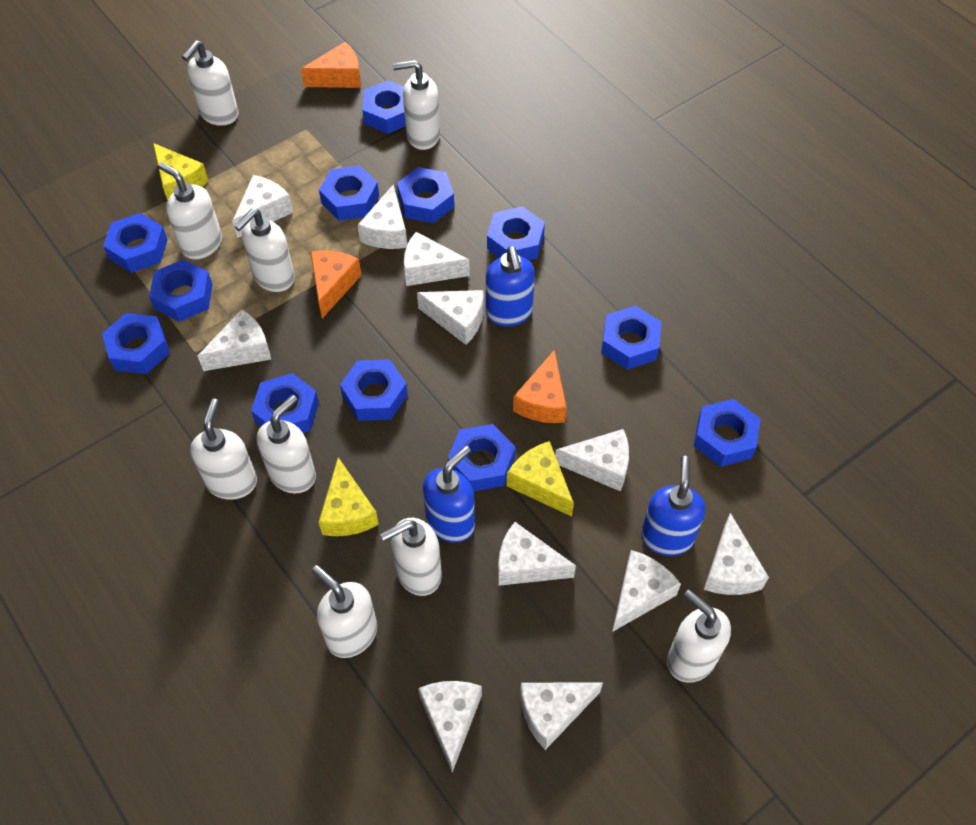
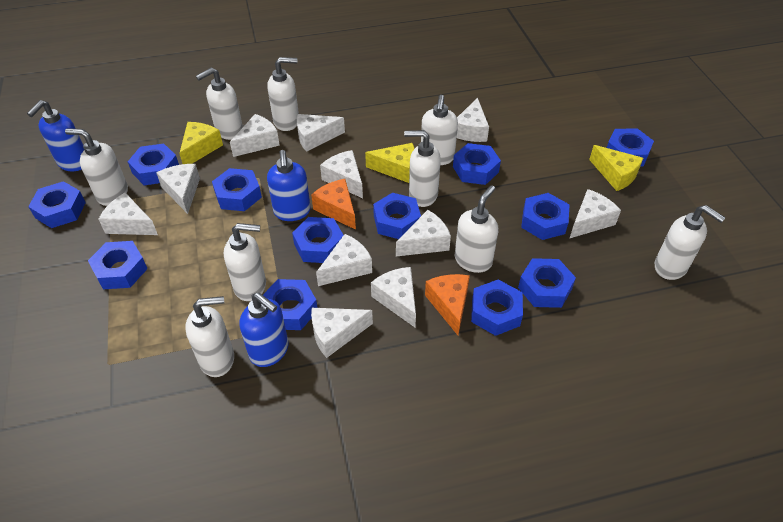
orange cheese: [301,42,361,88] [310,251,361,318] [513,350,567,423] = 3 -> [311,179,356,230] [425,274,470,335] = 2

